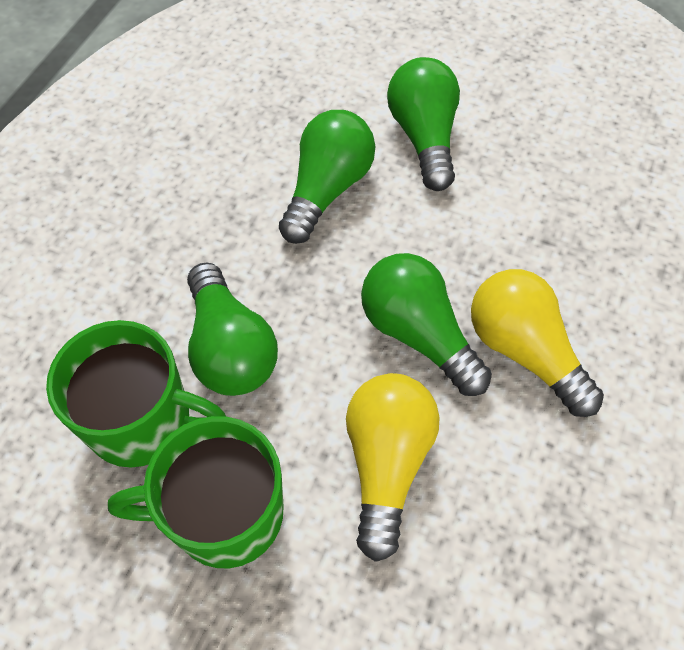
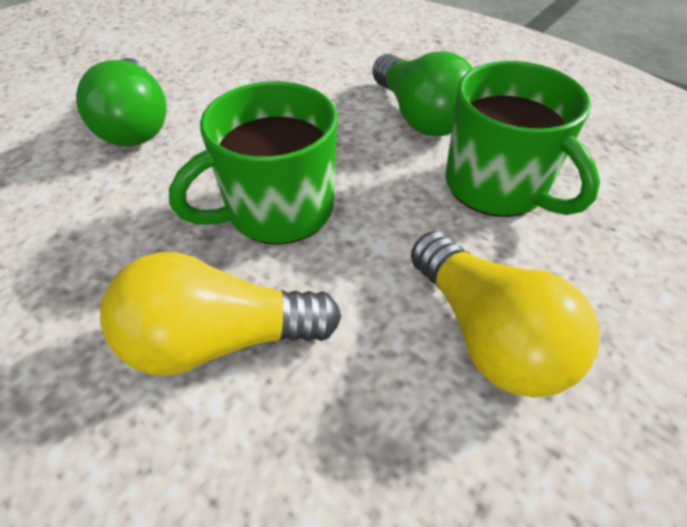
green light bulb: [187,262,278,396] [279,110,375,244] [361,253,492,396] [387,57,460,191] = 4 -> [76,58,167,146] [372,51,473,136] = 2

